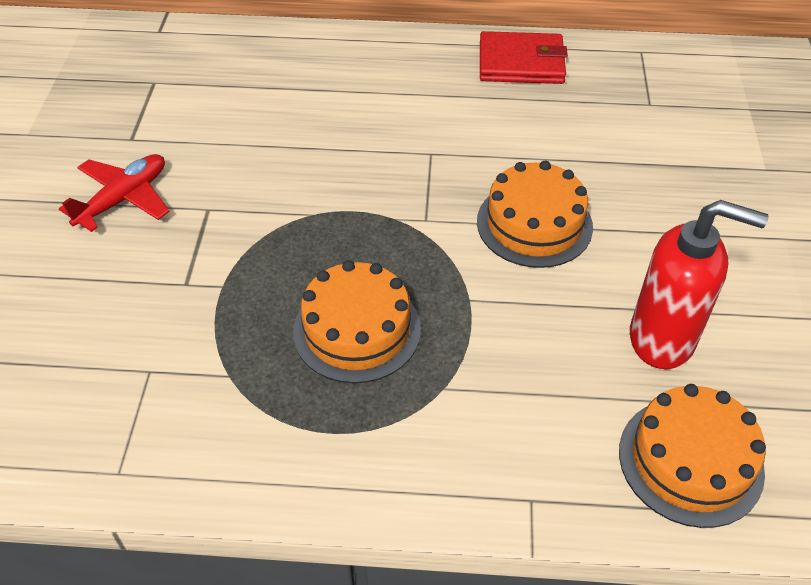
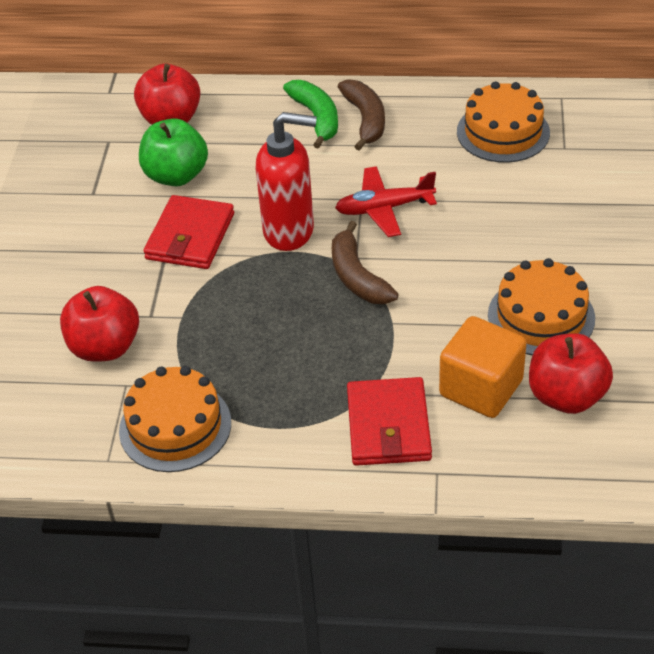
brown banana: none = 0 -> [332,221,398,304] [338,79,385,151] = 2
green apple: none = 0 -> [139,118,208,186] = 1
green banana: none = 0 -> [283,80,338,149] = 1
orange cube: none = 0 -> [439,316,527,418] = 1
red apple: none = 0 -> [60,286,139,362] [134,64,200,125] [529,333,613,414] = 3
red wallet: [480,31,568,84] = 1 -> [144,195,234,269] [347,377,432,466] = 2

